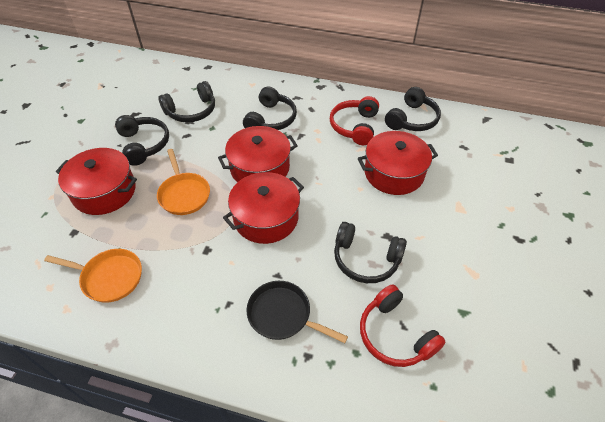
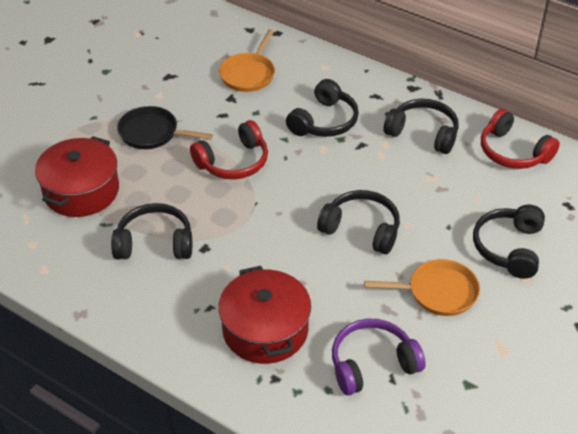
purple headphones: none = 0 -> [332,319,426,395] = 1
red pot: [56,148,137,215] [218,126,298,182] [223,172,304,244] [358,131,438,195] = 4 -> [35,136,119,217] [218,266,311,364] = 2

